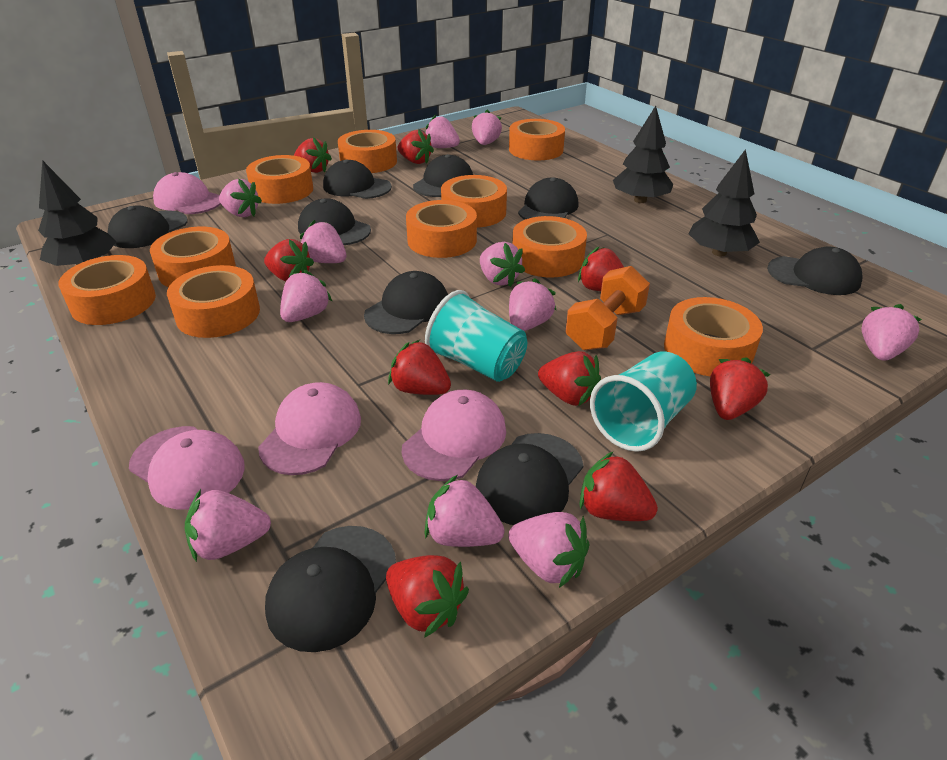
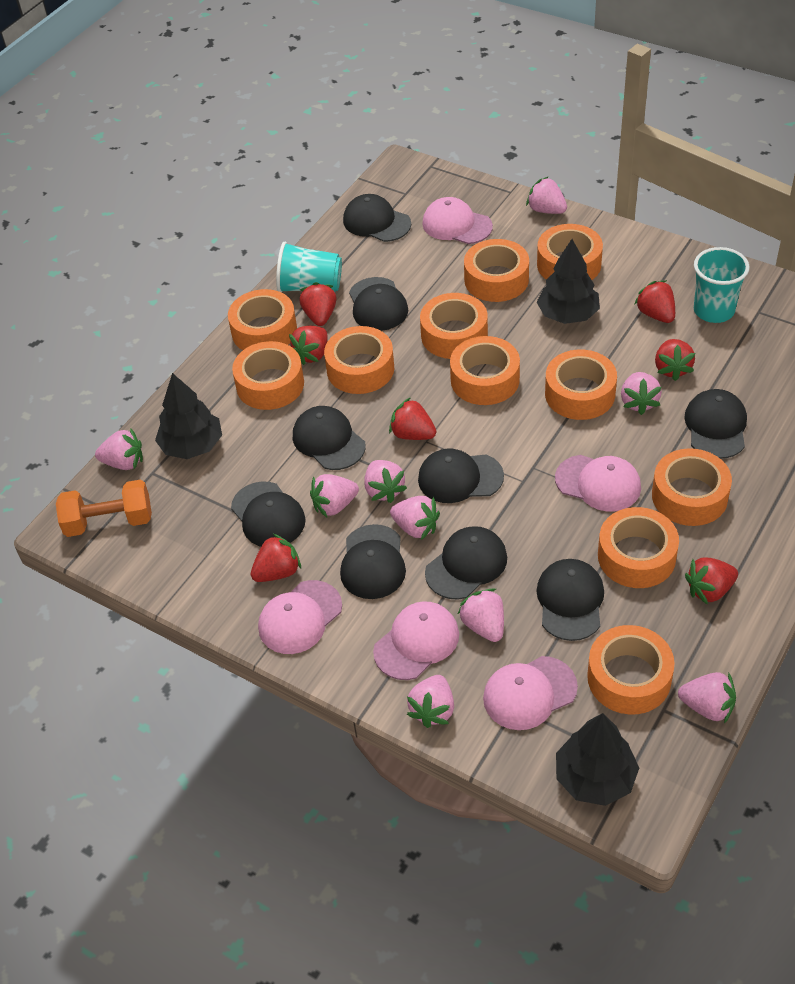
orange tape: [58,255,156,325] [150,227,236,287] [167,265,260,338] [246,155,313,204] [338,130,397,173] [406,200,477,258] [441,175,507,227] [509,119,565,160] [512,216,587,277] [664,297,763,376] = 10 -> [228,289,297,350] [232,341,304,410] [324,326,394,394] [420,293,488,359] [450,336,520,405] [464,239,529,302] [537,224,603,280] [545,350,617,420] [587,625,675,714] [598,507,679,588] [652,448,732,526] = 11
pink cap: [129,426,245,510] [153,172,221,214] [258,382,361,475] [402,389,506,481] = 4 -> [258,580,342,654] [373,601,459,680] [422,197,493,244] [483,656,578,730] [555,455,641,511] = 5
pink strawberry: [185,489,271,562] [219,178,262,217] [280,270,333,322] [300,220,346,263] [425,115,460,148] [425,475,504,547] [472,110,502,145] [480,242,525,287] [508,512,589,588] [509,278,556,331] [861,304,922,361] = 11 -> [95,428,143,470] [310,474,359,517] [364,460,407,503] [390,496,440,540] [407,675,454,728] [458,588,504,642] [526,177,567,214] [621,372,662,415] [678,672,736,723] = 9
red strawberry: [264,239,314,281] [294,137,332,173] [386,555,469,638] [388,340,451,395] [398,129,434,164] [538,351,601,406] [578,247,624,291] [579,451,658,521] [710,357,770,420] = 9 -> [250,533,301,582] [289,326,328,365] [299,282,337,326] [389,397,436,440] [634,280,675,323] [655,339,695,381] [685,557,738,605] = 7

